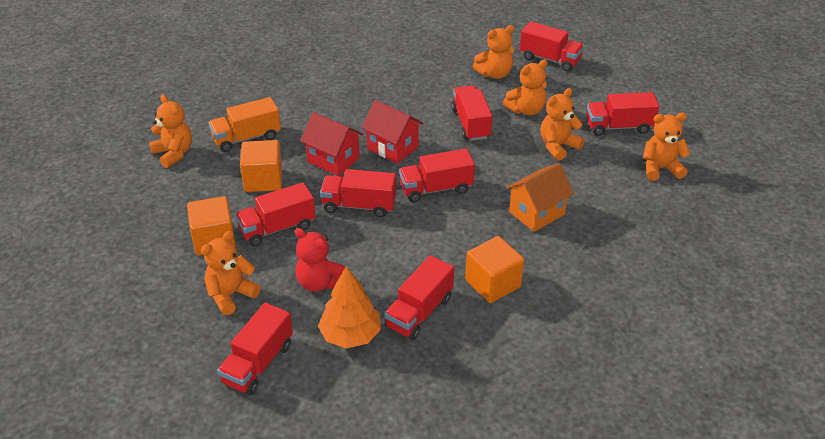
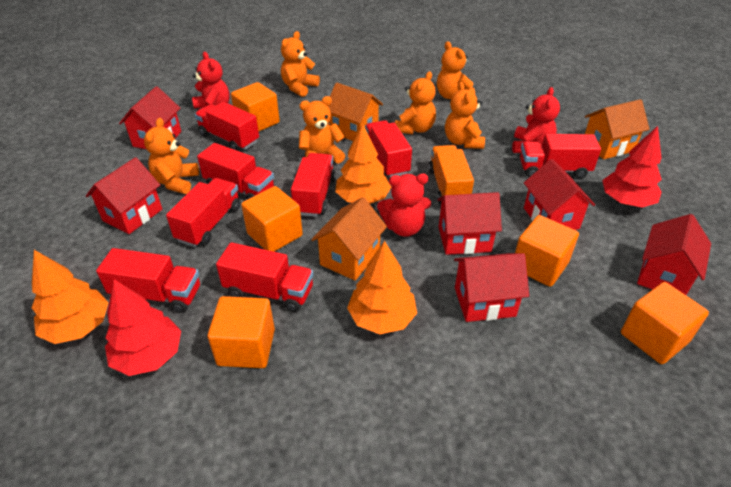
orange cube: [187,196,236,256] [240,140,282,192] [465,236,524,303] = 3 -> [207,296,275,368] [231,82,280,131] [241,186,303,252] [515,215,579,287] [621,282,709,364] = 5
orange house: [506,163,574,232] = 1 -> [311,197,387,281] [328,83,383,141] [585,99,650,160] = 3
orange tree: [318,266,381,349] = 1 -> [32,250,109,344] [335,124,391,204] [347,241,417,334] = 3
red house: [300,112,363,176] [361,100,424,164] = 2 -> [86,157,162,234] [119,86,181,149] [437,192,502,255] [454,253,529,322] [524,159,595,230] [637,214,711,295] = 6
red teddy bear: [295,228,345,292] = 1 -> [192,52,230,111] [377,173,431,237] [512,87,560,153] = 3
red tree: none = 0 -> [105,279,181,376] [602,126,662,207] = 2

